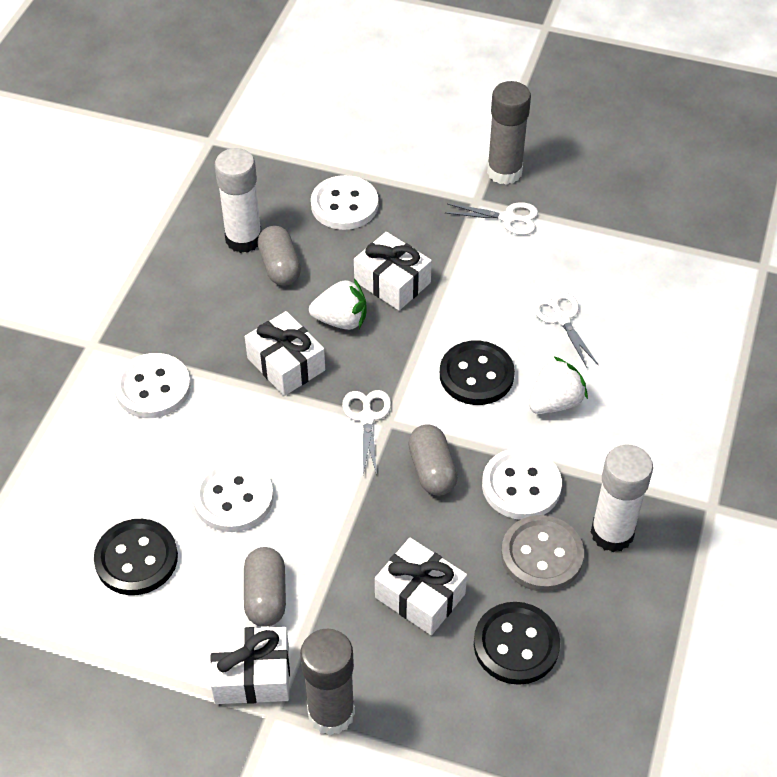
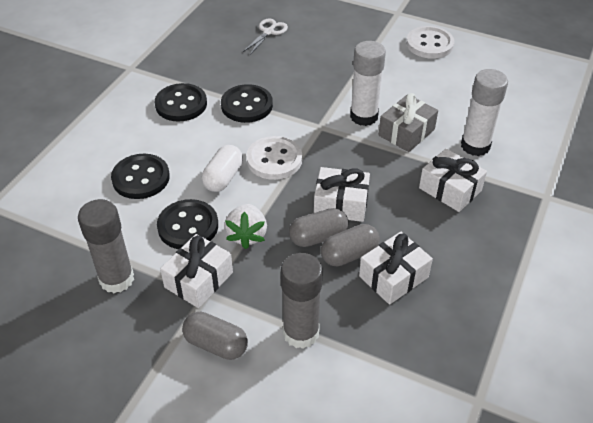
black button: [94,519,178,595] [440,340,515,405] [474,602,560,685] = 3 -> [111,154,170,199] [155,83,207,122] [157,199,218,249] [221,84,273,123] = 4
grey button: [501,515,584,592] = 1 -> none = 0
grey gift: none = 0 -> [379,93,438,152] = 1
white button: [114,353,191,418] [193,459,273,532] [311,175,378,230] [482,448,562,520] = 4 -> [246,136,302,180] [406,26,454,59] = 2
white capsule: none = 0 -> [202,145,243,192] = 1
white scissors: [342,390,391,475] [446,202,538,235] [533,292,598,368] = 3 -> [243,19,288,55] = 1
white strawberry: [309,278,367,330] [529,356,588,414] = 2 -> [225,204,267,249] = 1

